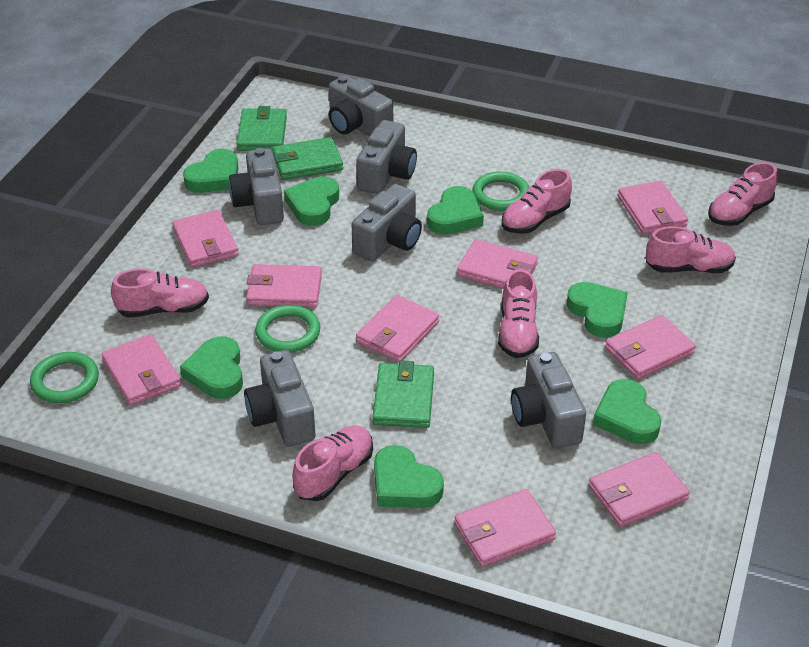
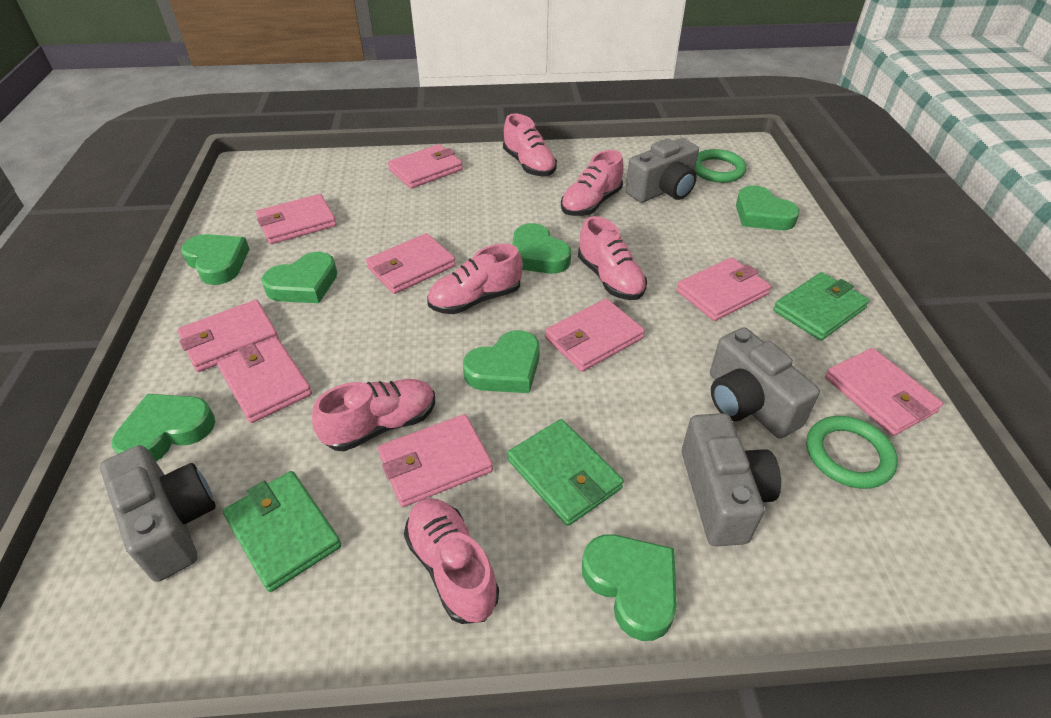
green ring: [30,352,99,403] [255,305,320,353] [472,171,529,211] = 3 -> [695,149,747,183] [807,416,898,489] = 2
grey camera: [229,148,284,225] [244,350,315,447] [329,75,393,136] [352,184,422,261] [356,120,417,194] [511,352,586,449] = 6 -> [100,445,216,582] [625,138,699,203] [682,413,781,547] [710,327,820,439] = 4

